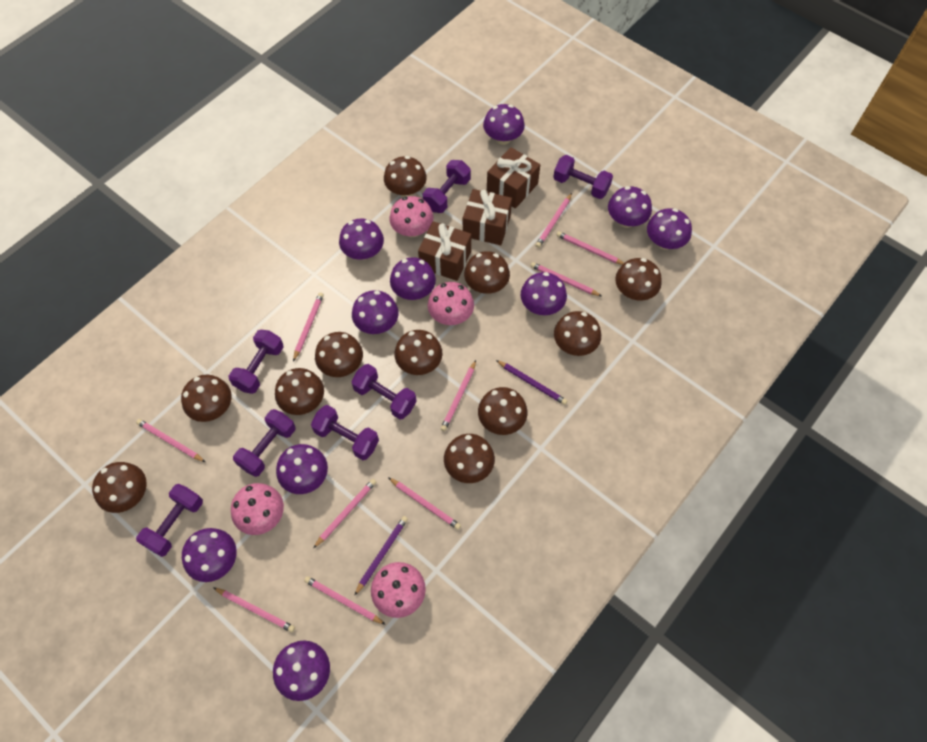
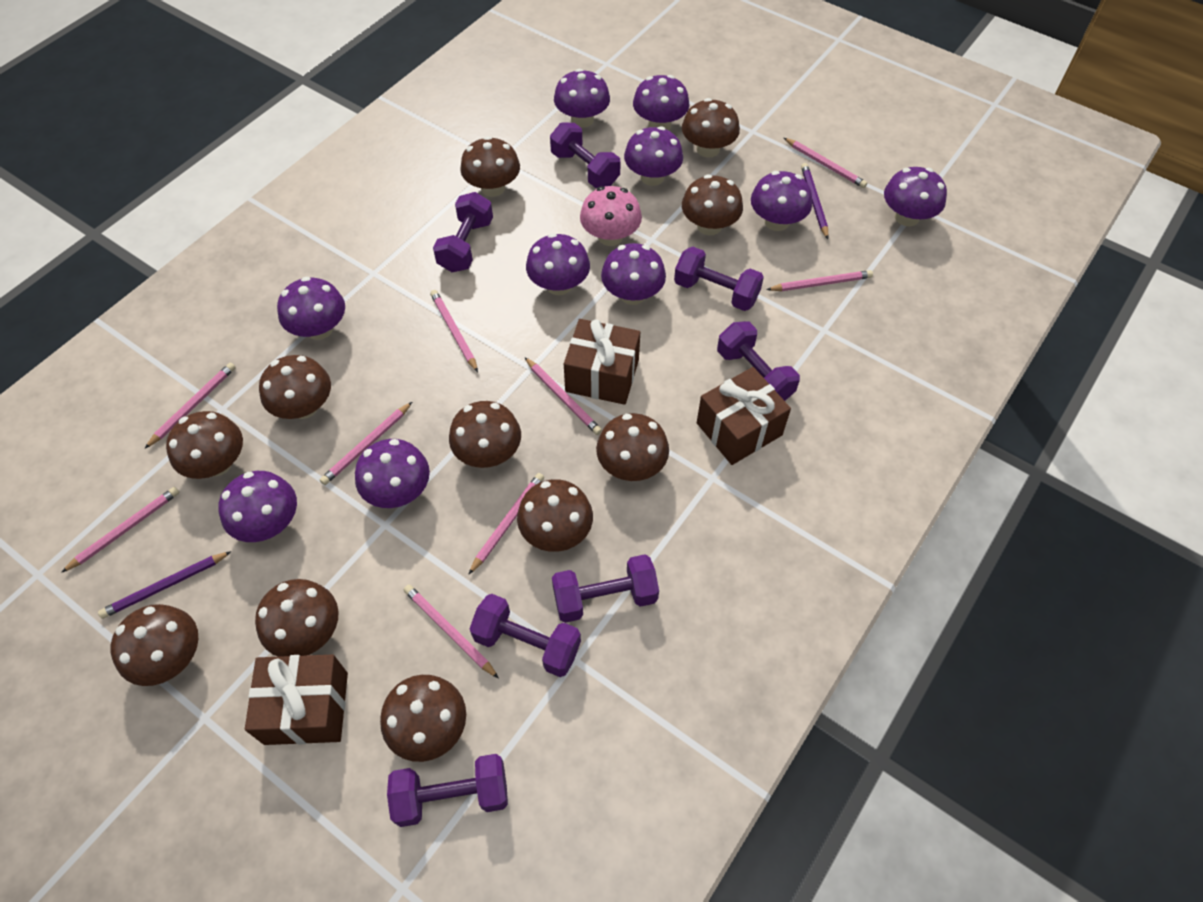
pink mushroom: [231,483,284,535] [371,562,426,618] [389,196,434,237] [428,282,474,325] = 4 -> [580,186,642,246] = 1
pink pencil: [136,419,205,462] [213,587,295,633] [293,292,324,361] [304,576,386,625] [313,479,376,548] [388,477,461,530] [441,360,476,431] [530,262,601,296] [535,193,572,248] [556,231,624,265] = 10 -> [61,487,180,573] [145,362,236,448] [320,402,412,485] [404,585,499,679] [430,290,478,372] [468,473,544,575] [525,357,602,435] [766,270,873,291] [784,138,867,188] = 9

